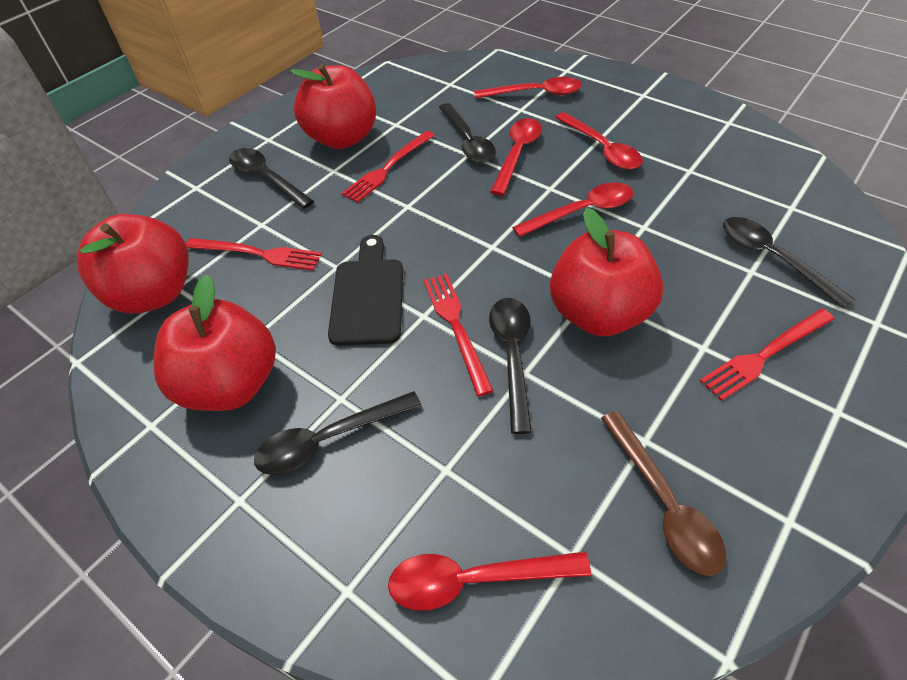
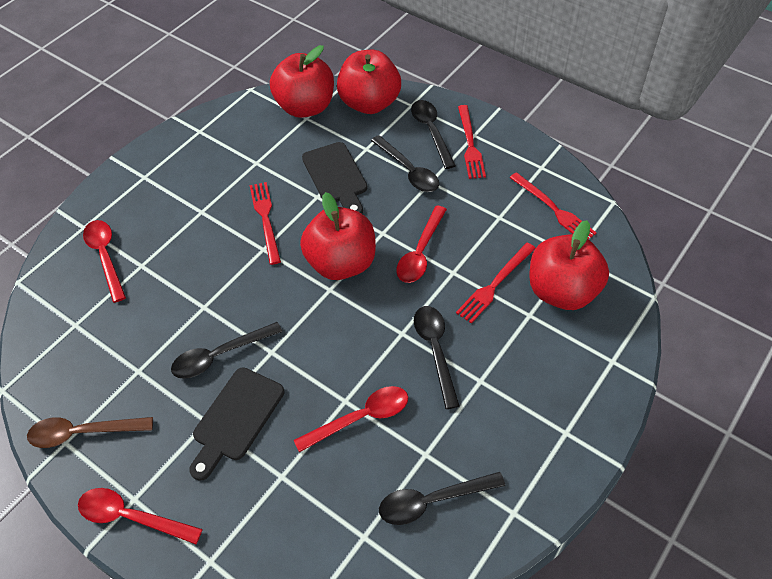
black cutting board: [328,235,403,346] = 1 -> [189,367,284,481] [302,142,367,214] = 2
red spoon: [388,552,591,611] [474,77,582,99] [490,118,542,196] [512,182,633,237] [555,112,643,170] = 5 -> [78,488,203,544] [83,220,126,303] [294,386,408,452] [396,205,447,283] = 4

